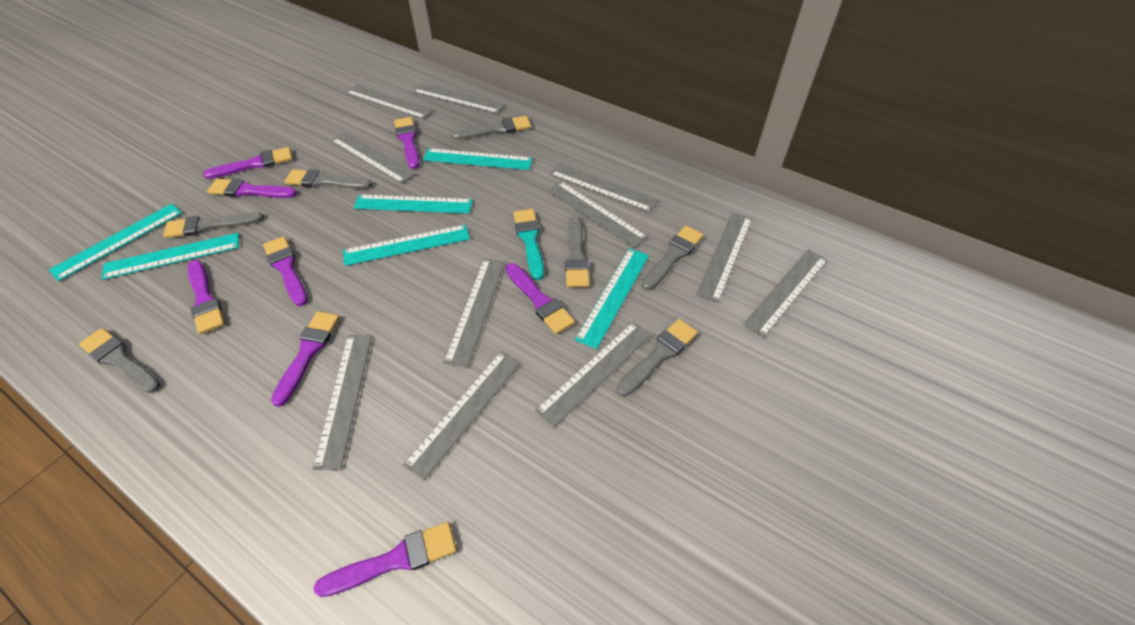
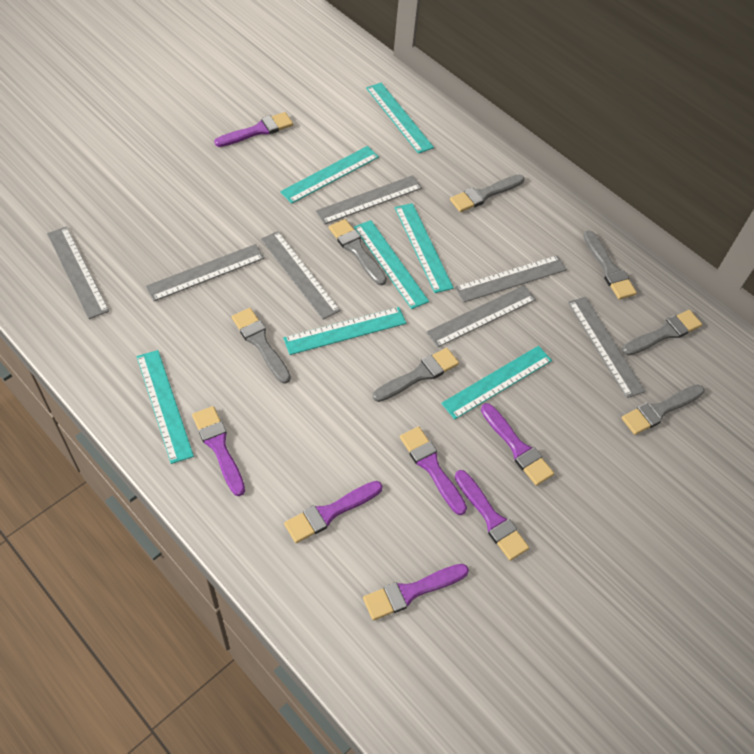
grey ruler: [313,335,372,470] [331,132,416,184] [345,84,434,120] [403,351,521,480] [412,83,505,114] [443,258,505,368] [535,322,652,428] [547,181,648,248] [550,163,658,213] [696,212,752,303] [743,249,828,338] = 11 -> [47,227,109,319] [146,244,265,301] [261,231,341,320] [316,175,422,224] [426,285,536,347] [455,255,567,302] [568,297,646,398] = 7
purple brush: [188,260,225,334] [203,147,293,179] [207,178,297,198] [263,236,308,306] [271,311,340,407] [314,522,457,597] [394,117,420,169] [506,263,575,334] = 8 -> [192,406,245,496] [214,112,293,147] [284,481,383,543] [363,564,469,621] [400,426,467,515] [455,470,529,561] [481,403,554,486] = 7
turquoise brush: [513,209,544,280] = 1 -> none = 0
turquoise ruler: [49,204,182,281] [101,233,239,280] [343,225,470,266] [354,194,473,214] [423,148,533,170] [575,248,649,349] = 6 -> [137,350,194,464] [280,146,379,204] [283,307,406,355] [354,220,429,309] [366,83,434,154] [395,203,454,293] [441,346,552,419] = 7

